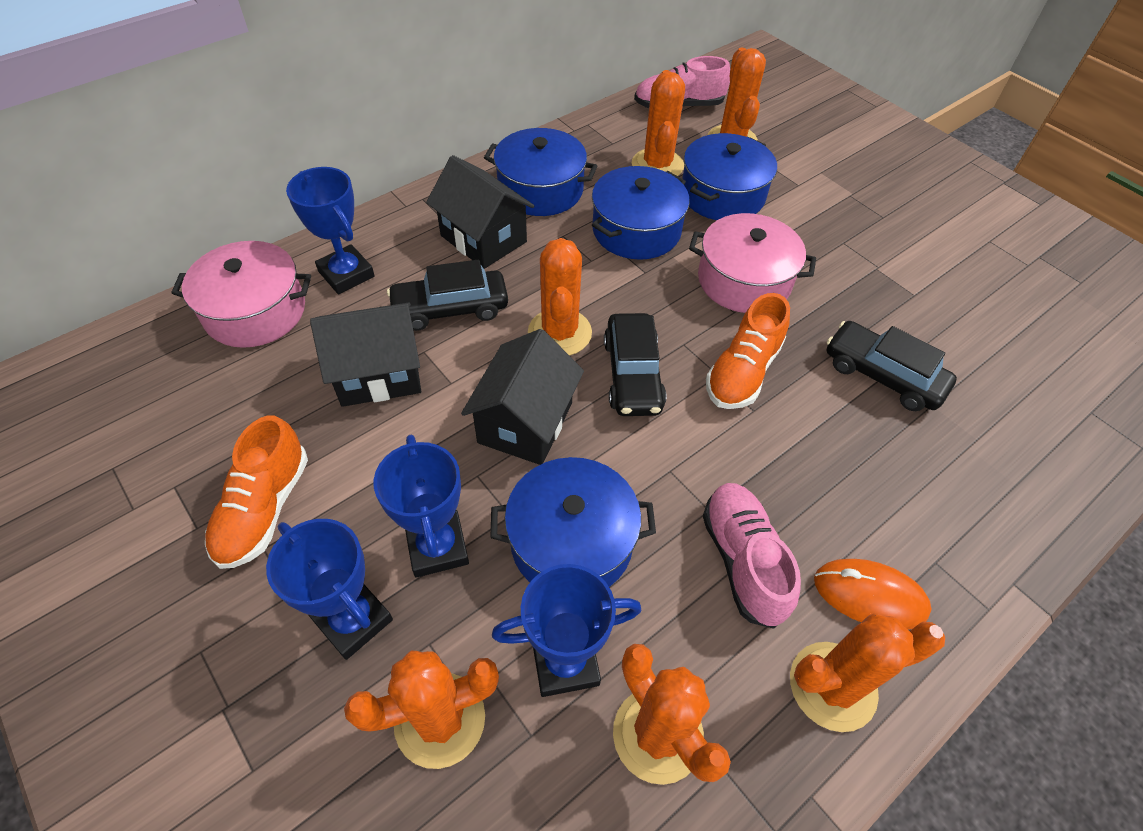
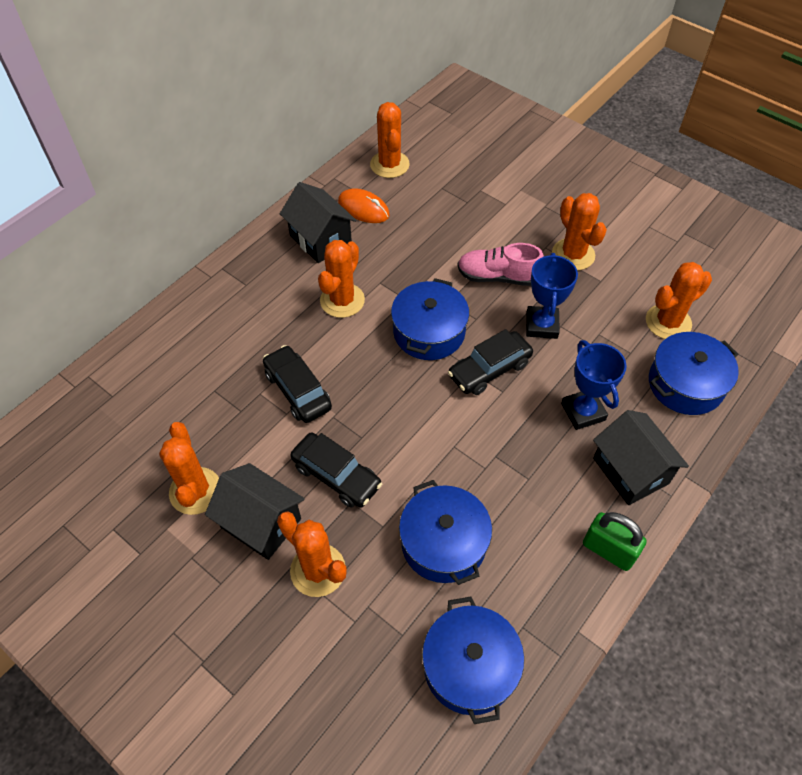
blue trophy: [266,519,393,660] [286,167,375,294] [374,435,469,578] [492,564,641,697] = 4 -> [526,253,578,339] [561,340,627,430] = 2
green padlock: none = 0 -> [583,512,647,571] = 1
orange shoe: [205,416,308,569] [706,293,790,409] = 2 -> none = 0
pink pot: [172,241,311,348] [689,213,816,313] = 2 -> none = 0
pink shoe: [634,56,730,108] [703,483,801,629] = 2 -> [457,243,544,286] = 1

